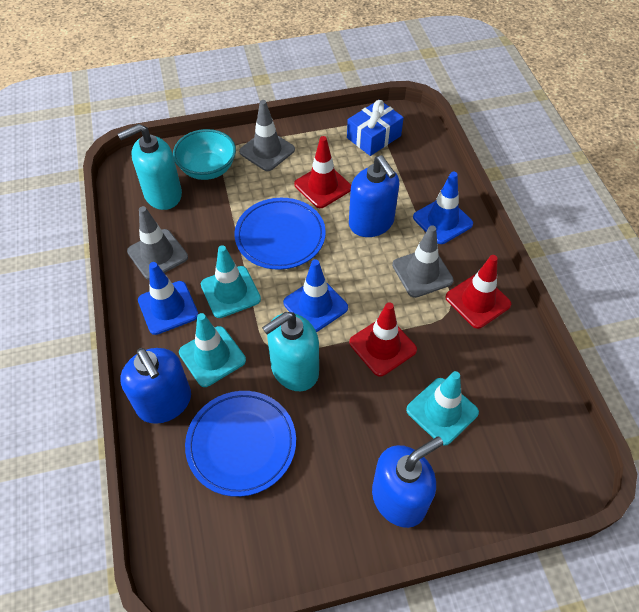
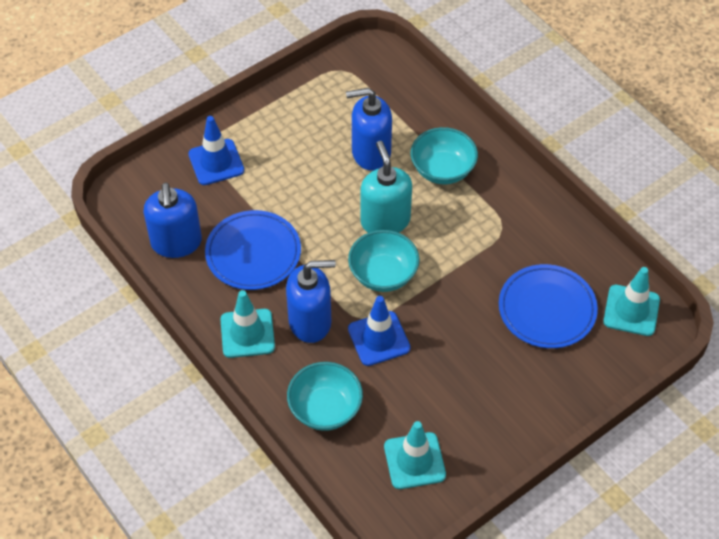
blue gift: [347,100,404,156] = 1 -> none = 0
blue traffic cone: [138,262,198,335] [283,259,348,332] [413,171,473,244] = 3 -> [188,116,244,185] [348,296,410,366] = 2
grey traffic cone: [127,206,188,280] [239,100,295,171] [392,225,454,298] = 3 -> none = 0
red traffic cone: [294,136,351,208] [349,302,417,377] [445,255,511,329] = 3 -> none = 0
turquoise bowl: [173,129,236,180] = 1 -> [287,362,363,431] [348,230,420,292] [411,127,478,184] = 3
turquoise soap dispenser: [118,124,182,210] [262,312,319,391] = 2 -> [360,141,412,233] = 1

